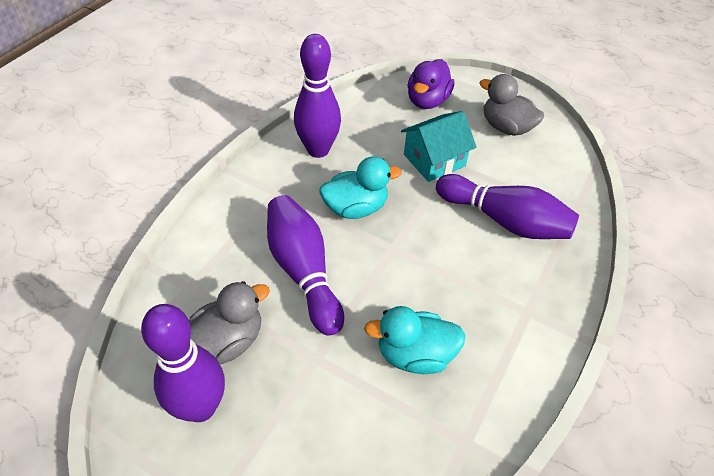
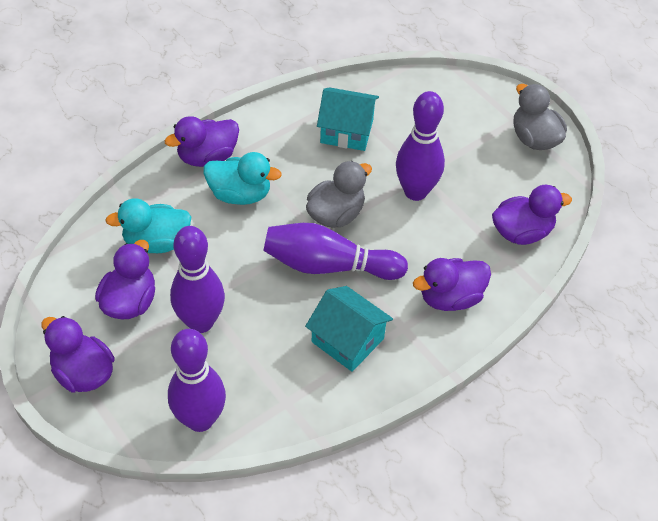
purple duck: [407,59,455,109] = 1 -> [42,316,115,393] [95,240,155,319] [165,116,239,167] [413,258,491,311] [492,185,572,245] = 5
turquoise house: [401,111,477,182] = 1 -> [305,286,393,372] [317,87,379,151] = 2

